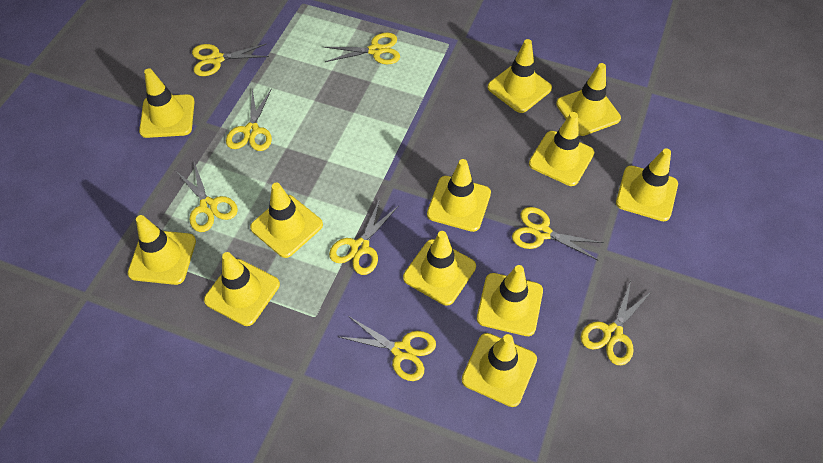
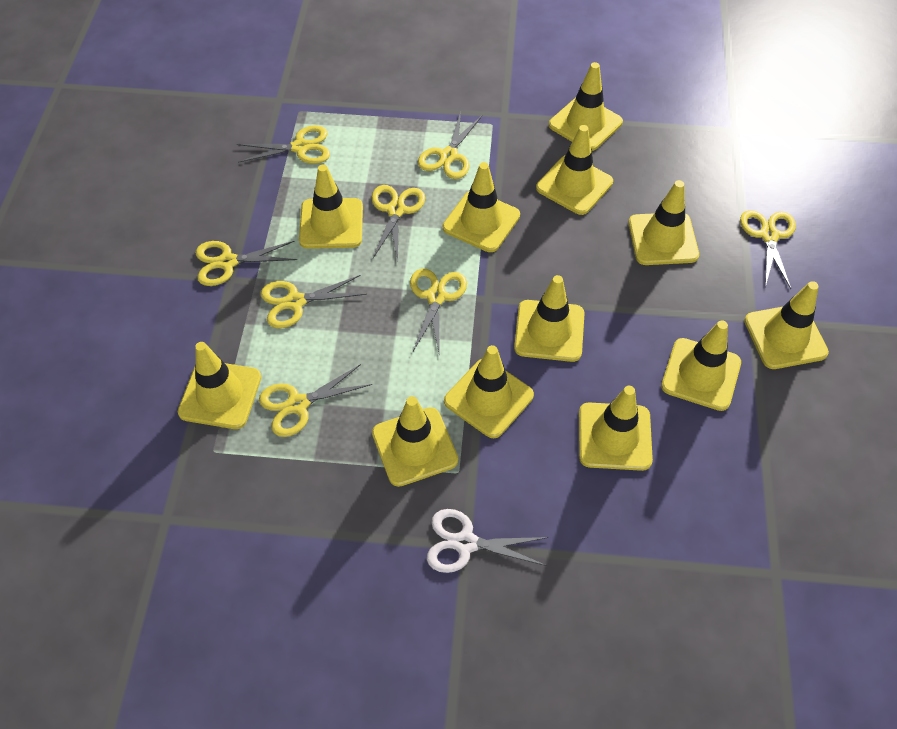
white scissors: none = 0 -> [427,509,549,573] = 1

